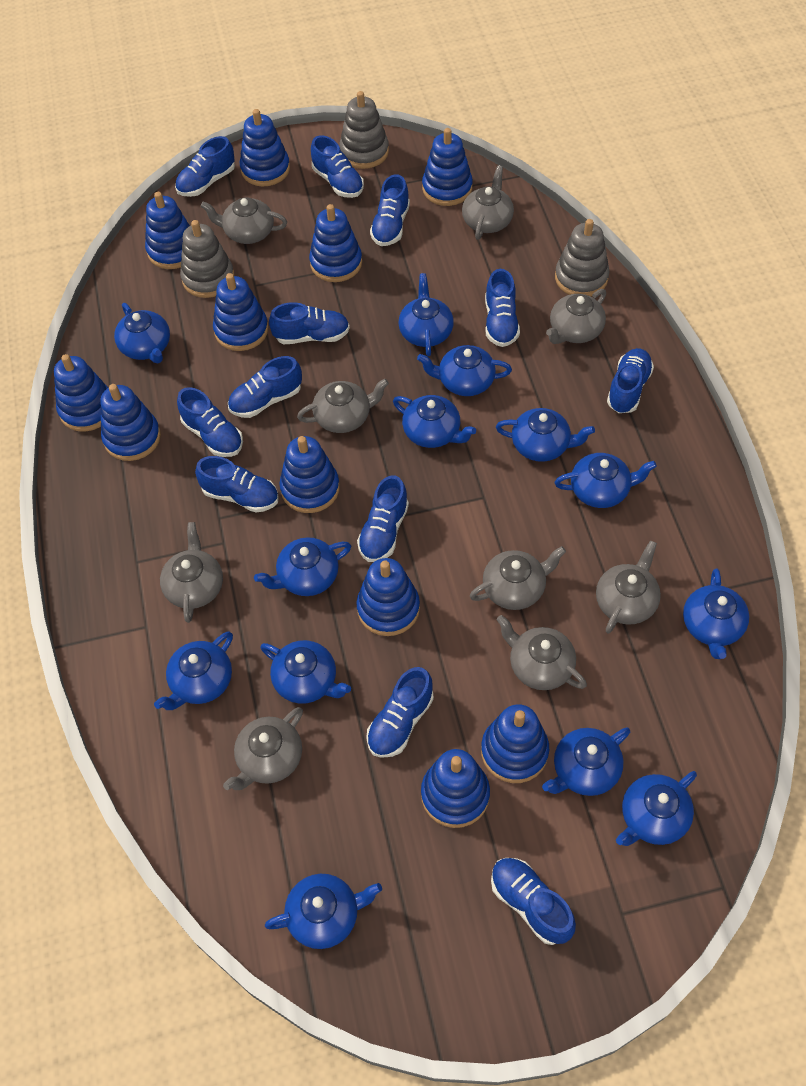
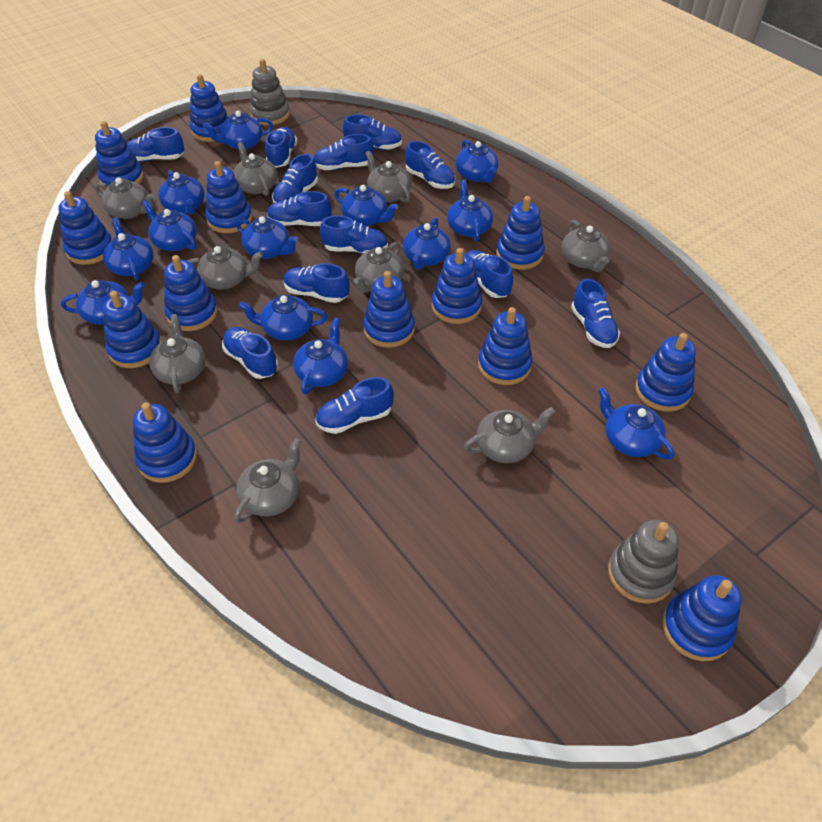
blue shoe: [175,136,235,197] [177,387,243,457] [195,456,279,513] [228,356,302,418] [269,302,350,344] [311,135,364,198] [357,475,409,562] [366,667,434,758] [370,174,410,246] [485,269,520,347] [491,858,576,945] [607,348,654,413] = 12 -> [127,127,184,161] [222,327,278,379] [265,127,297,168] [267,191,332,226] [272,154,318,203] [283,263,350,303] [314,134,374,170] [315,377,394,434] [320,215,388,254] [343,114,402,150] [405,141,455,189] [466,250,513,298] [571,279,620,348] = 13
blue stacking toy: [54,354,108,432] [100,384,161,461] [145,192,190,269] [213,273,268,351] [240,109,290,186] [279,436,340,513] [309,204,362,282] [356,558,420,636] [421,749,490,828] [422,128,473,206] [481,704,549,783] = 11 -> [58,191,112,265] [95,121,144,189] [103,291,162,368] [133,402,197,483] [164,255,217,331] [190,74,229,142] [205,161,252,233] [363,271,415,348] [432,248,482,324] [478,307,533,385] [496,196,545,270] [635,333,696,412] [663,575,742,661] = 13
grey stacking toy: [180,220,234,298] [339,91,389,169] [555,219,609,296] = 3 -> [250,59,290,125] [608,520,679,604] = 2

